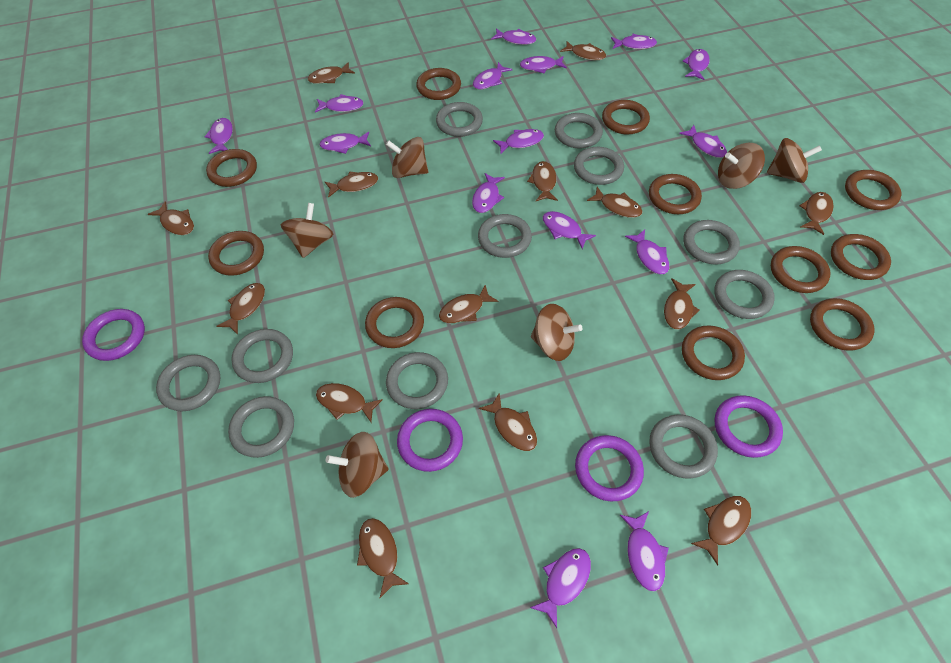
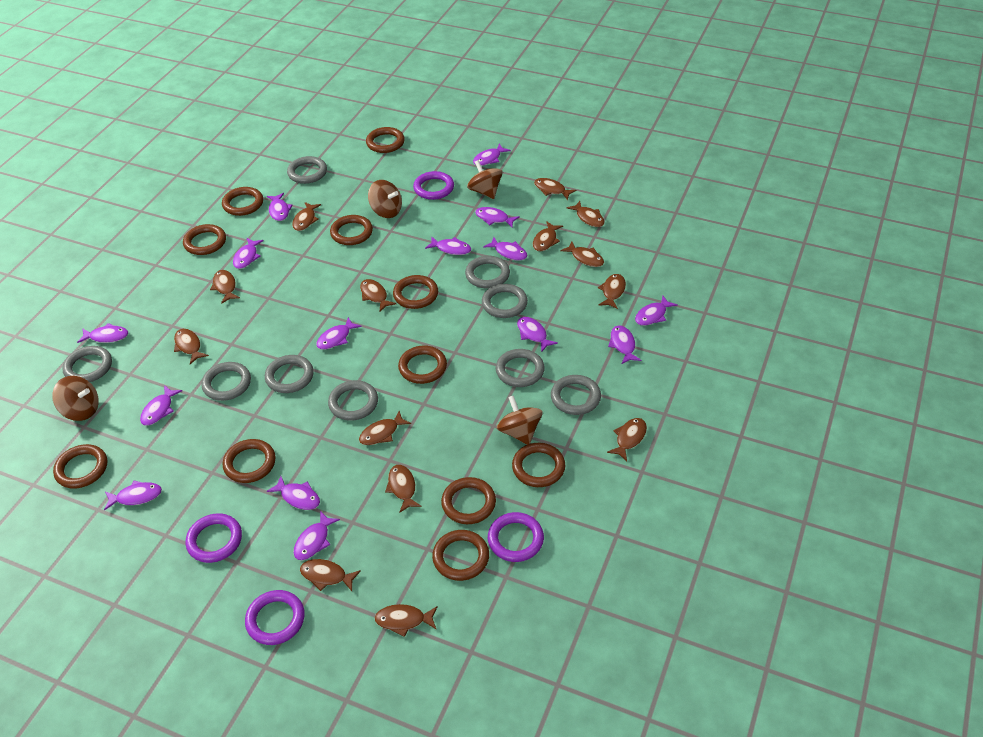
brown spinning top: [281,203,333,258] [326,432,389,498] [386,137,428,178] [531,304,582,361] [718,143,765,189] [767,138,822,183] = 6 -> [52,376,99,421] [368,180,402,218] [467,160,503,199] [497,395,543,445] = 4
grey ring: [156,355,220,411] [228,396,294,458] [231,329,293,383] [386,352,448,409] [436,102,483,137] [478,214,532,258] [555,113,603,148] [574,147,624,185] [649,414,718,478] [684,220,740,264] [714,270,775,319] = 11 -> [62,346,112,382] [201,362,251,401] [265,355,314,393] [287,156,327,184] [328,380,378,421] [465,256,510,288] [482,284,528,318] [496,349,545,387] [551,375,601,415] = 9

